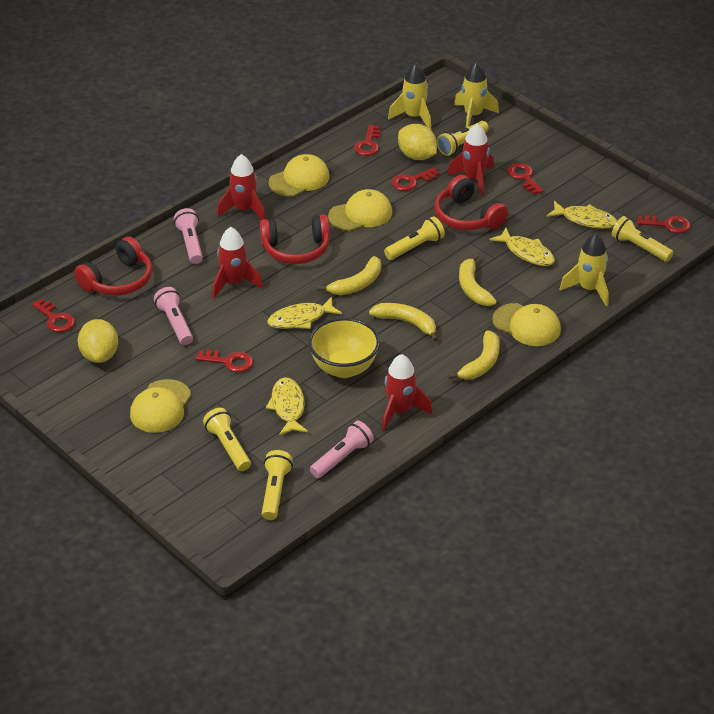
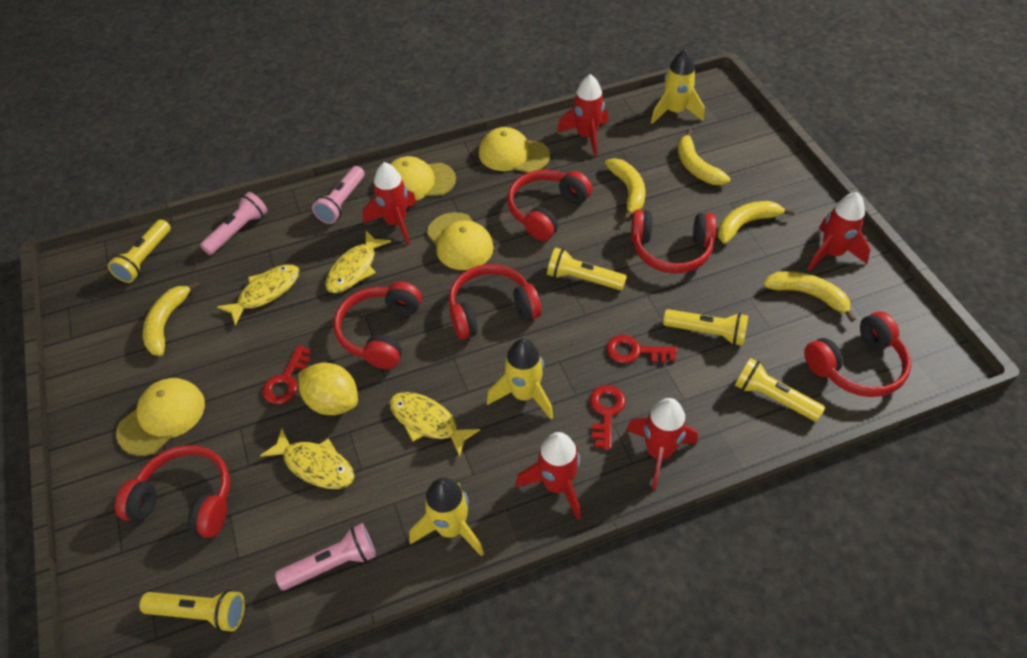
red headphones: [74,237,152,296] [260,215,330,264] [434,175,508,230] = 3 -> [115,445,230,538] [334,281,422,369] [449,264,541,340] [507,170,592,241] [631,210,716,273] [804,311,911,397] = 6
red key: [32,299,75,332] [195,349,253,372] [354,125,380,156] [392,167,439,191] [508,163,544,195] [637,215,691,233] = 6 -> [262,345,311,404] [590,385,625,450] [606,335,677,363] = 3
red rocket: [212,227,263,298] [217,154,266,220] [382,354,432,431] [447,123,494,196] = 4 -> [363,162,417,245] [515,432,581,520] [557,74,608,157] [626,398,698,490] [808,192,871,271] = 5
yellow banana: [318,256,381,295] [369,303,438,341] [448,330,500,380] [459,254,497,306] = 4 -> [143,281,200,356] [605,158,646,220] [678,129,730,185] [718,201,795,244] [763,271,856,322] = 5
yellow bowl: [308,317,380,378] = 1 -> none = 0
yellow lemon: [78,319,118,363] [398,124,437,160] = 2 -> [299,363,358,415] = 1

